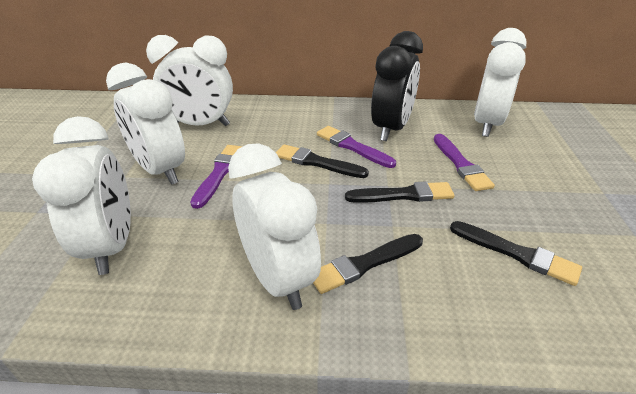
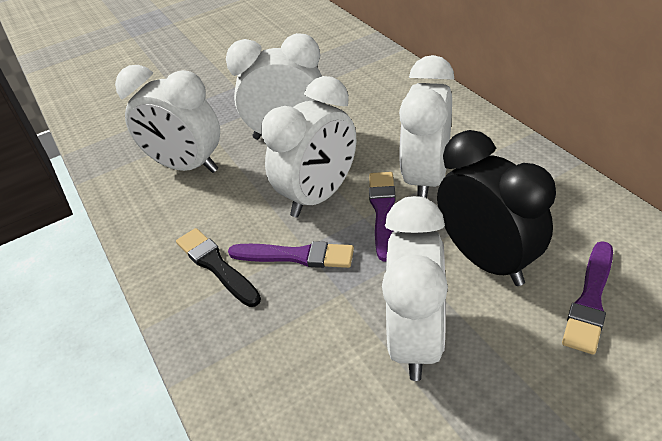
black brush: [275,144,369,178] [313,234,423,294] [345,182,455,203] [450,221,582,286] = 4 -> [176,228,261,307] = 1

